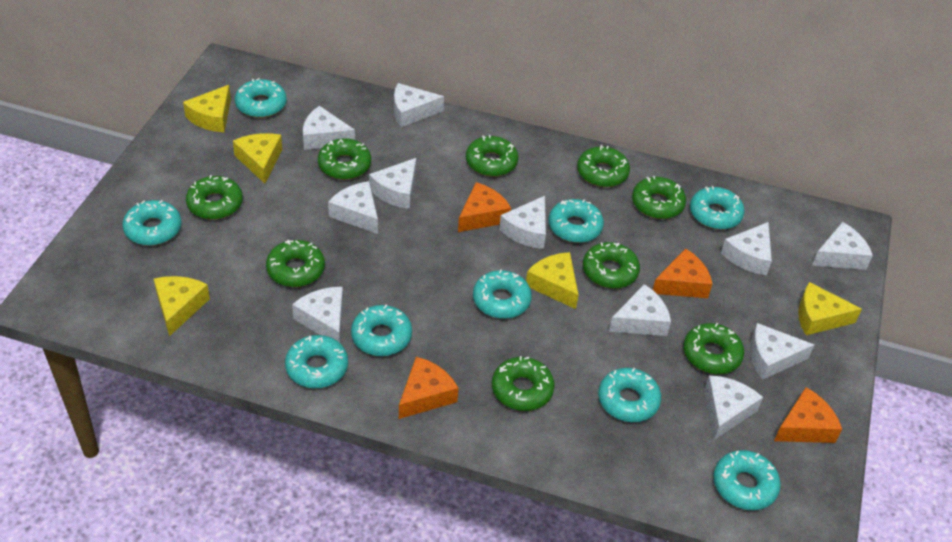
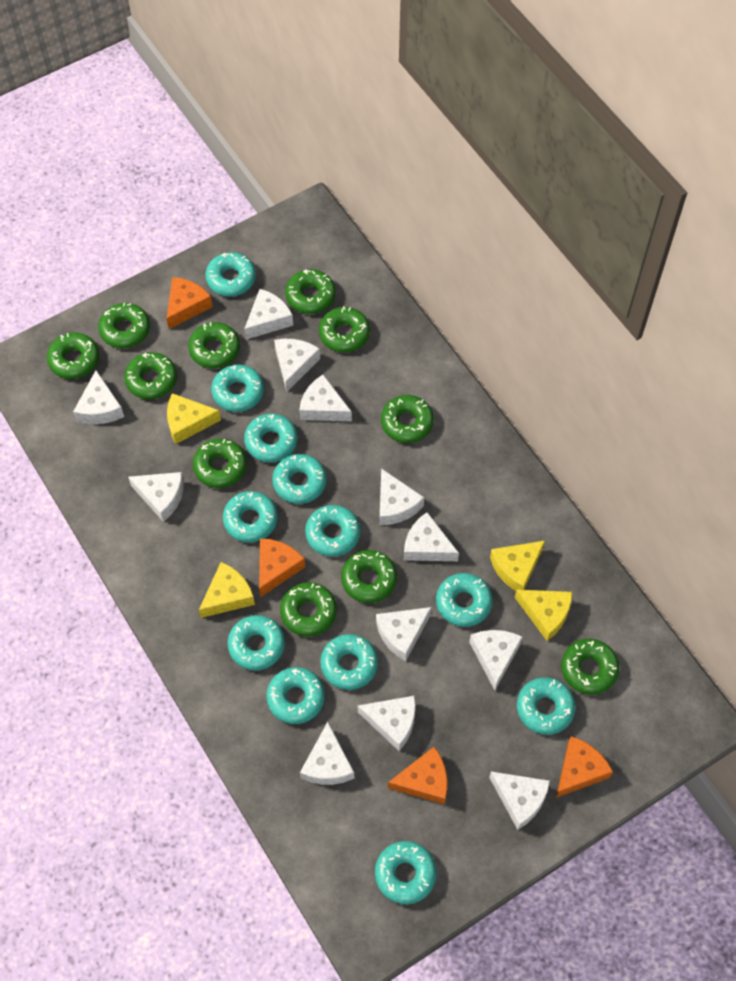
green donut: [186,175,243,220] [266,240,325,287] [318,138,371,180] [466,135,518,177] [492,356,555,411] [577,145,630,187] [583,242,640,289] [632,176,686,219] [683,323,744,374] = 9 -> [47,332,99,379] [98,303,150,348] [124,352,177,399] [188,322,240,368] [193,438,247,488] [280,582,337,636] [285,269,336,314] [319,306,370,353] [341,550,397,603] [381,395,434,443] [561,639,620,695] = 11
turquoise donut: [123,200,182,246] [235,78,287,118] [285,335,348,388] [351,305,412,356] [473,269,532,319] [549,199,604,243] [598,368,661,422] [690,186,744,230] [713,450,781,510] = 9 -> [206,252,256,296] [211,364,264,412] [223,491,278,542] [228,615,285,670] [244,413,298,462] [266,667,325,724] [272,454,327,504] [305,505,360,557] [320,634,378,690] [375,841,437,904] [436,573,493,627] [517,677,576,735] = 12
white cheese: [292,287,343,343] [303,106,355,150] [328,181,378,234] [369,158,416,209] [394,83,444,127] [499,196,546,249] [609,284,671,336] [704,375,763,440] [721,222,772,276] [750,323,814,380] [812,222,873,270] = 11 -> [73,370,124,424] [128,472,184,522] [244,289,293,340] [274,339,320,392] [299,375,352,421] [300,722,354,785] [358,696,416,751] [376,607,432,661] [379,468,424,525] [403,512,459,561] [469,630,523,690] [489,771,550,830] = 12
yellow cheese: [154,276,210,336] [183,85,231,132] [233,133,282,184] [526,252,579,309] [798,282,862,335] = 5 -> [167,393,221,444] [199,562,255,618] [490,541,545,591] [515,589,572,641] = 4

